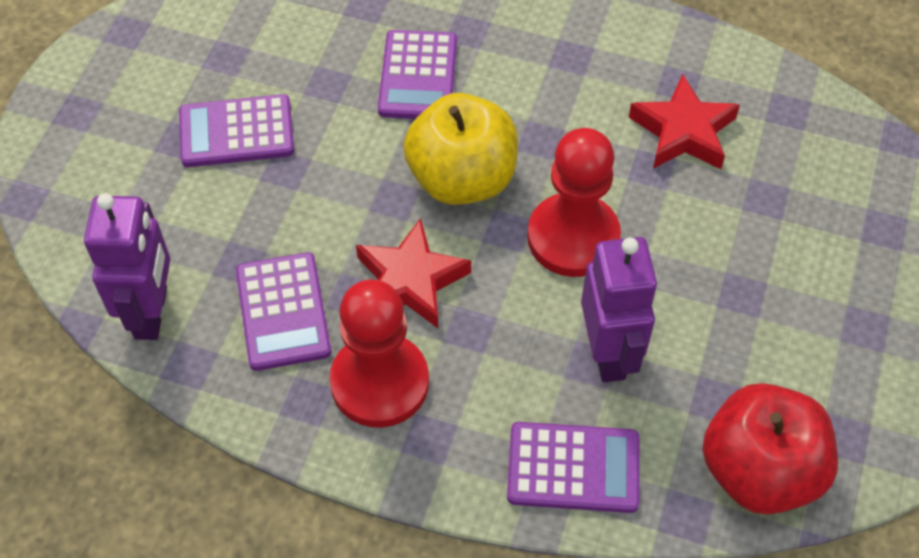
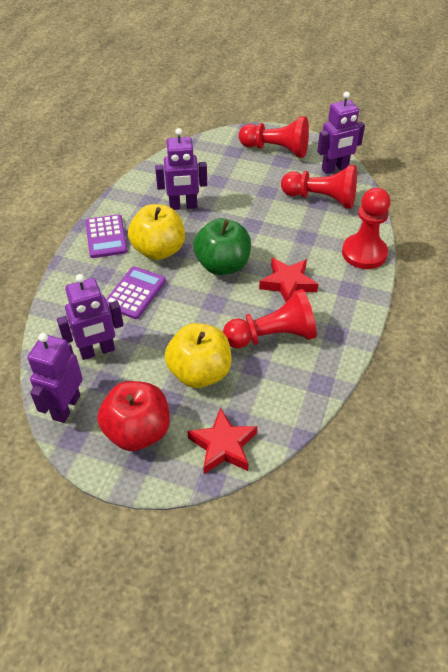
green apple: none = 0 -> [193,218,251,275] = 1
purple calculator: [179,94,294,167] [236,252,331,371] [378,30,457,119] [507,422,639,513] = 4 -> [86,214,127,258] [106,266,166,319] = 2
purple robot: [84,193,170,340] [581,237,657,382] = 2 -> [27,333,83,423] [57,274,124,360] [155,128,207,210] [317,92,365,174] = 4
red pawn: [329,279,429,428] [527,128,621,277] = 2 -> [223,289,317,348] [239,117,309,158] [281,165,357,209] [342,188,390,269] = 4
yellow apple: [403,93,518,205] = 1 -> [128,204,185,260] [165,323,232,388] = 2

